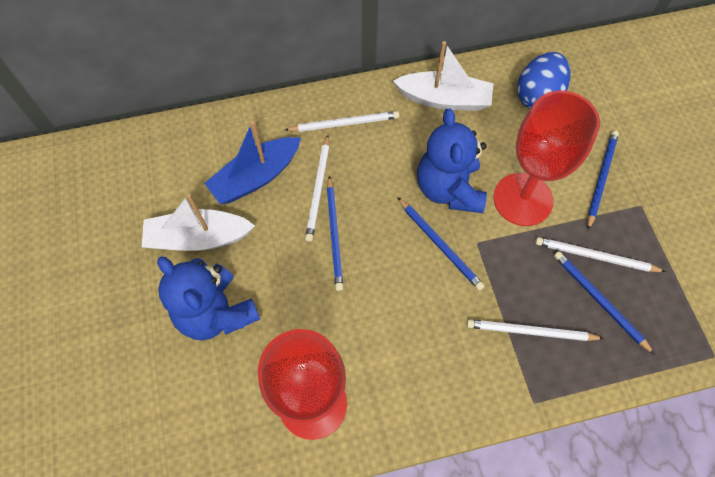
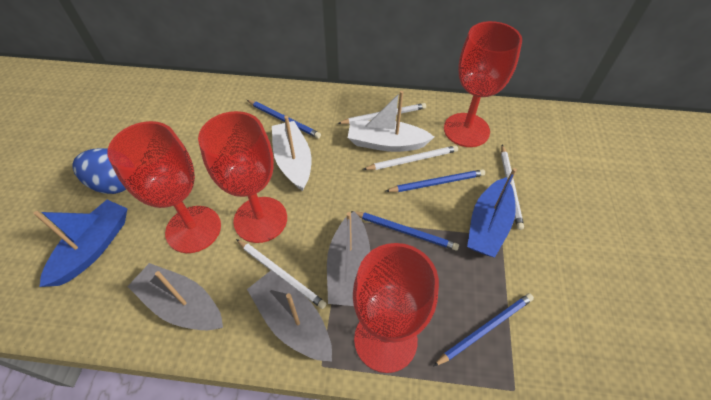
blue boat: [204,121,301,204] = 1 -> [33,200,128,287] [467,168,517,257] = 2
blue teddy bear: [157,256,260,340] [417,109,487,213] = 2 -> none = 0
grey boat: none = 0 -> [127,263,223,330] [247,271,332,362] [327,211,370,306] = 3
red goblet: [258,329,347,440] [493,91,600,226] = 2 -> [107,121,221,253] [198,111,287,243] [353,243,439,373] [444,21,522,147] = 4

